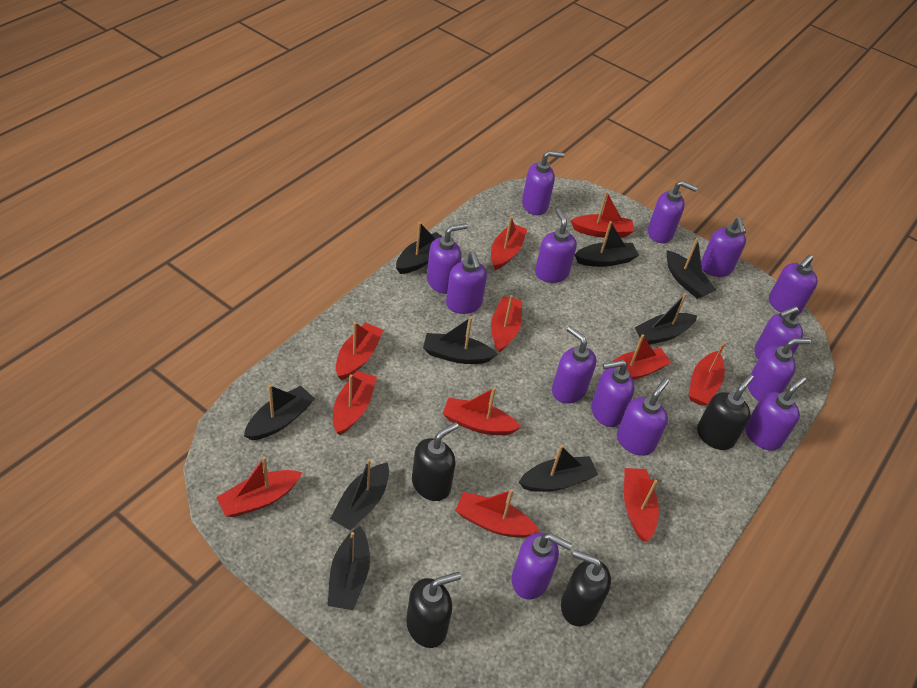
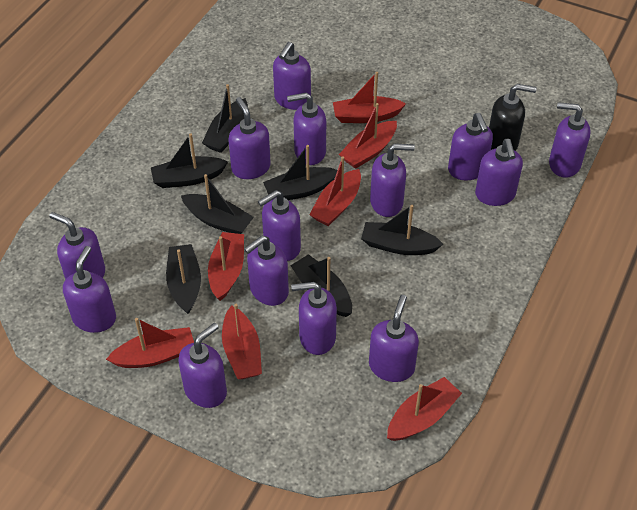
black boat: [244,385,315,440] [328,526,370,610] [330,459,389,530] [396,222,443,274] [423,317,497,364] [519,445,598,492] [575,221,639,267] [635,293,697,344] [667,238,716,299] = 9 -> [151,133,228,188] [166,244,201,314] [181,174,254,234] [202,84,248,153] [263,145,337,200] [290,254,352,317] [361,205,443,255] = 7
black soap dispenser: [406,572,461,648] [412,422,459,501] [561,550,611,626] [697,374,754,450] = 4 -> [489,84,537,151] = 1
red boat: [216,456,302,517] [333,371,377,435] [336,322,384,380] [443,387,521,435] [455,489,540,538] [491,216,527,270] [491,295,522,353] [570,192,634,238] [612,334,671,380] [624,468,659,542] [689,342,726,406] = 11 -> [106,318,194,368] [208,232,244,301] [222,304,262,379] [309,156,361,226] [333,72,406,123] [339,103,397,169] [387,377,462,441] = 7

